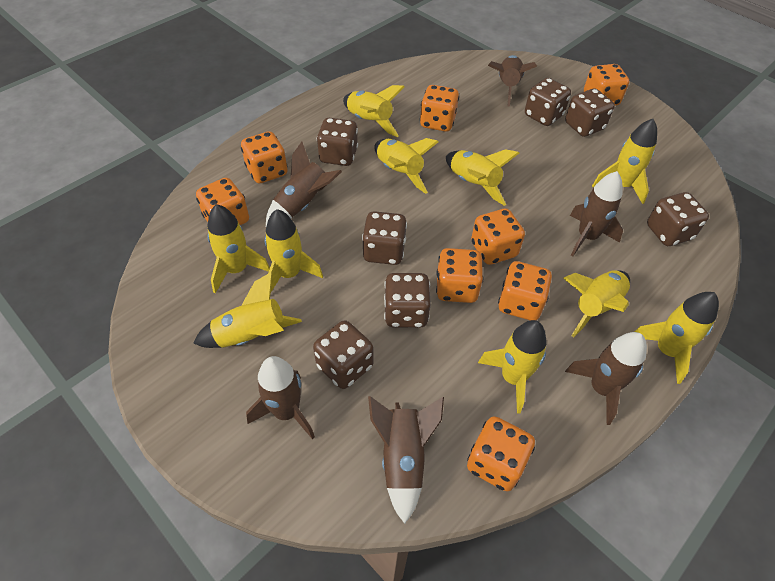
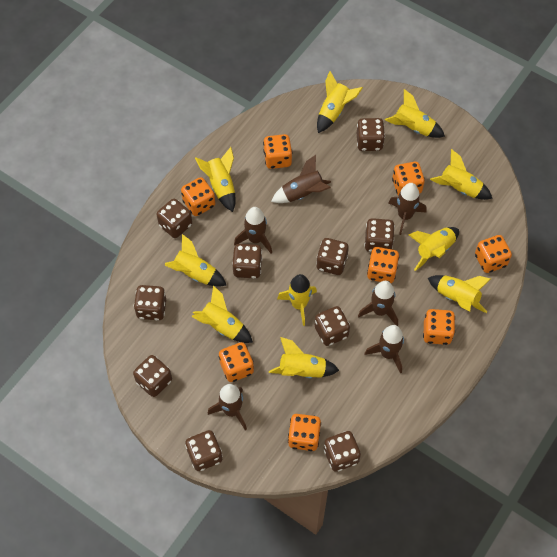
brown dice: [313,320,374,389] [317,118,358,166] [362,211,407,265] [384,273,431,328] [525,78,571,126] [565,89,615,137] [647,192,709,246] = 7 -> [133,355,172,397] [134,285,166,320] [157,199,192,238] [185,430,223,471] [232,244,262,279] [315,306,350,346] [316,238,349,275] [324,431,361,472] [357,118,385,151] [364,218,395,252] = 10

